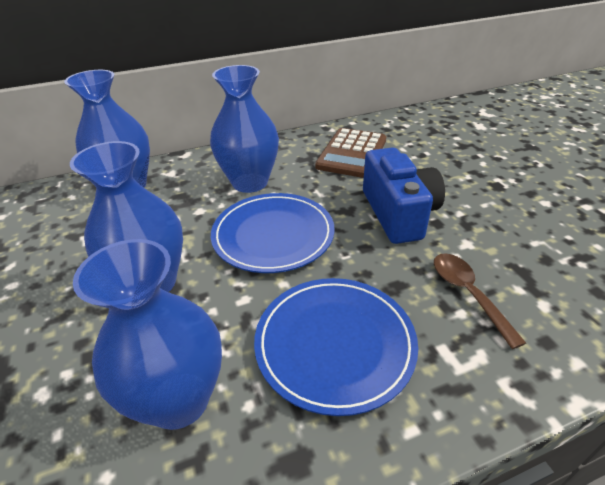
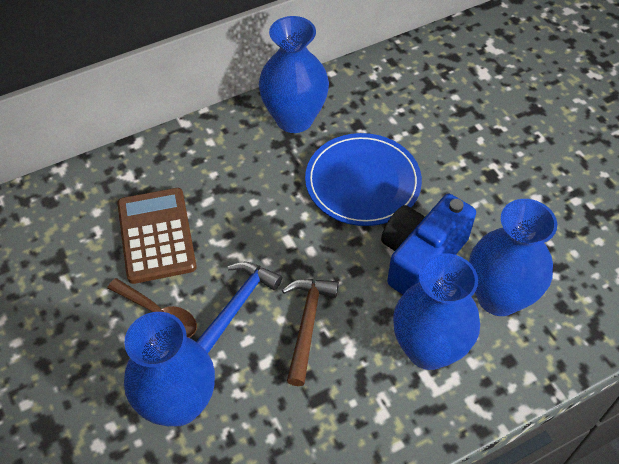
blue hammer: none = 0 -> [196,262,282,353] = 1
blue plate: [211,193,335,273] [254,278,418,416] = 2 -> [305,133,422,226] = 1
brown hammer: none = 0 -> [282,279,339,386] = 1

